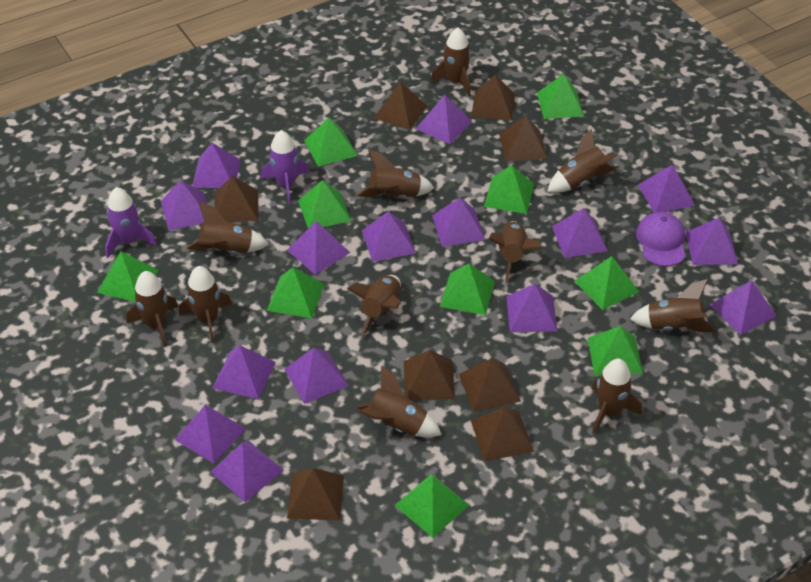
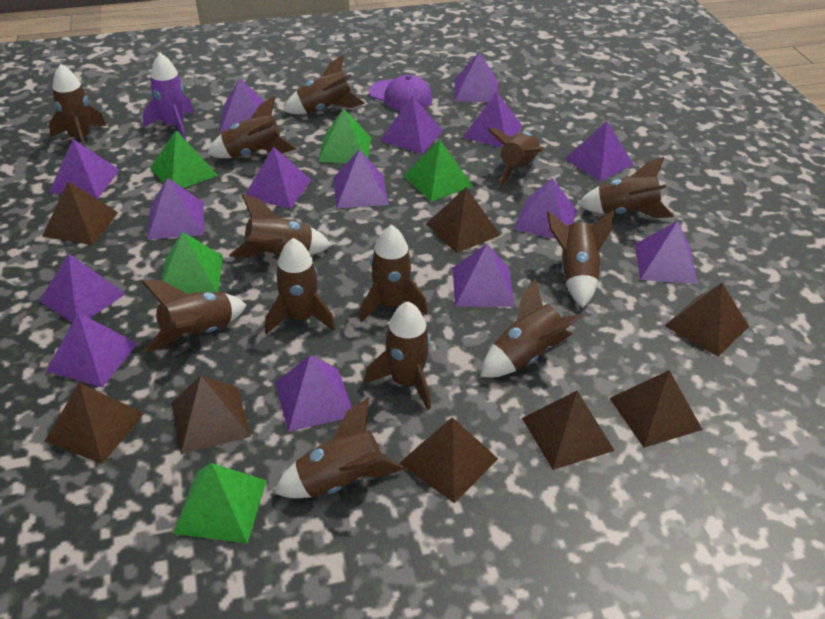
brown rocket: [126,271,178,347] [179,266,232,343] [187,202,269,254] [347,275,401,337] [356,365,441,437] [357,150,434,198] [430,28,471,96] [488,221,541,283] [547,129,618,193] [592,359,642,434] [630,279,717,333] = 11 -> [49,64,106,147] [141,280,246,352] [207,96,297,158] [229,194,331,258] [265,238,336,334] [274,398,404,498] [283,55,365,114] [360,225,428,322] [364,301,431,410] [481,279,583,377] [488,128,544,187] [547,210,614,307] [577,157,674,218] = 13
green pyramid: [97,251,158,302] [267,267,324,318] [298,180,351,229] [304,118,358,167] [395,474,469,538] [440,264,495,315] [484,165,534,214] [537,74,584,119] [575,256,639,310] [588,326,643,376] = 10 -> [150,130,218,188] [161,232,223,294] [173,463,267,543] [318,108,371,163] [404,140,473,202] = 5
purple rocket: [105,187,157,258] [261,130,309,204] = 2 -> [143,53,194,140] = 1

